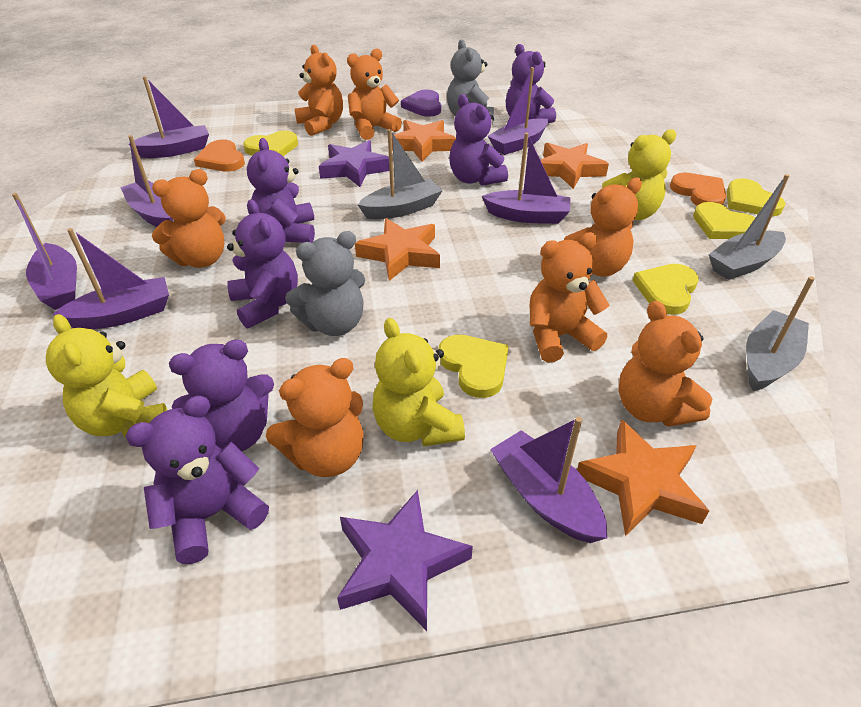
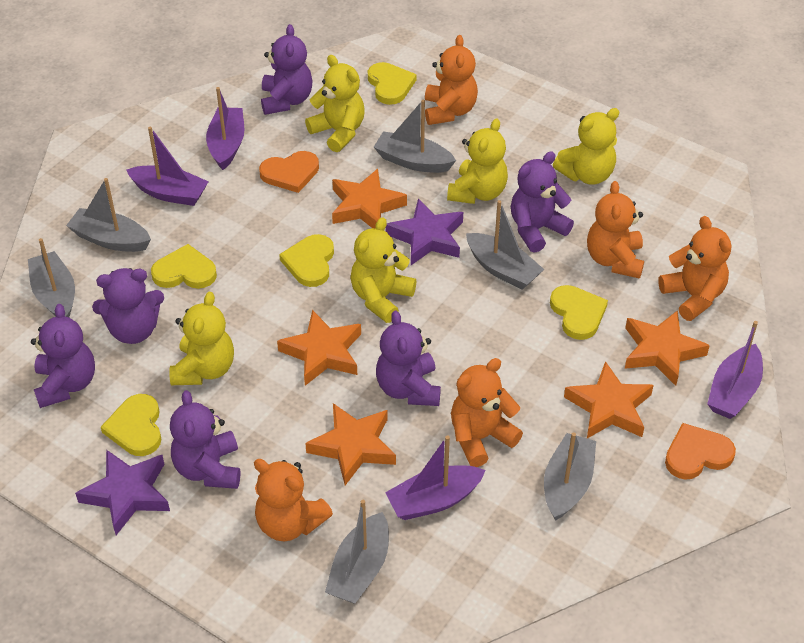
grey boat: [358,129,443,219] [709,174,790,280] [746,276,815,391] = 3 -> [28,238,75,317] [66,178,151,252] [325,500,389,604] [374,100,456,173] [466,200,544,290] [544,432,596,521] = 6
grey teddy bear: [285,231,365,336] [447,39,494,117] = 2 -> none = 0
orange star: [355,218,440,281] [392,120,456,162] [540,143,609,189] [577,419,709,536] = 4 -> [277,310,361,386] [305,403,396,485] [332,169,407,228] [564,361,654,438] [625,310,710,386] = 5
orange teddy bear: [152,169,226,268] [266,358,364,477] [295,45,343,136] [347,48,402,140] [530,232,609,363] [564,178,642,277] [618,301,712,427] = 7 -> [254,459,333,541] [425,35,478,125] [451,358,523,467] [587,181,644,279] [658,216,731,321] = 5
purple boat: [12,193,77,310] [53,228,169,329] [120,135,173,227] [129,76,209,158] [482,133,570,224] [488,67,548,155] [490,417,607,543] = 7 -> [126,127,209,206] [206,87,244,170] [385,435,486,520] [707,321,763,419] = 4
purple heart: [401,90,441,117] = 1 -> none = 0
yellow teddy bear: [46,314,167,438] [372,318,465,447] [602,129,676,220] = 3 -> [169,292,234,385] [305,55,365,152] [350,217,417,323] [447,118,508,204] [553,108,619,185] = 5

